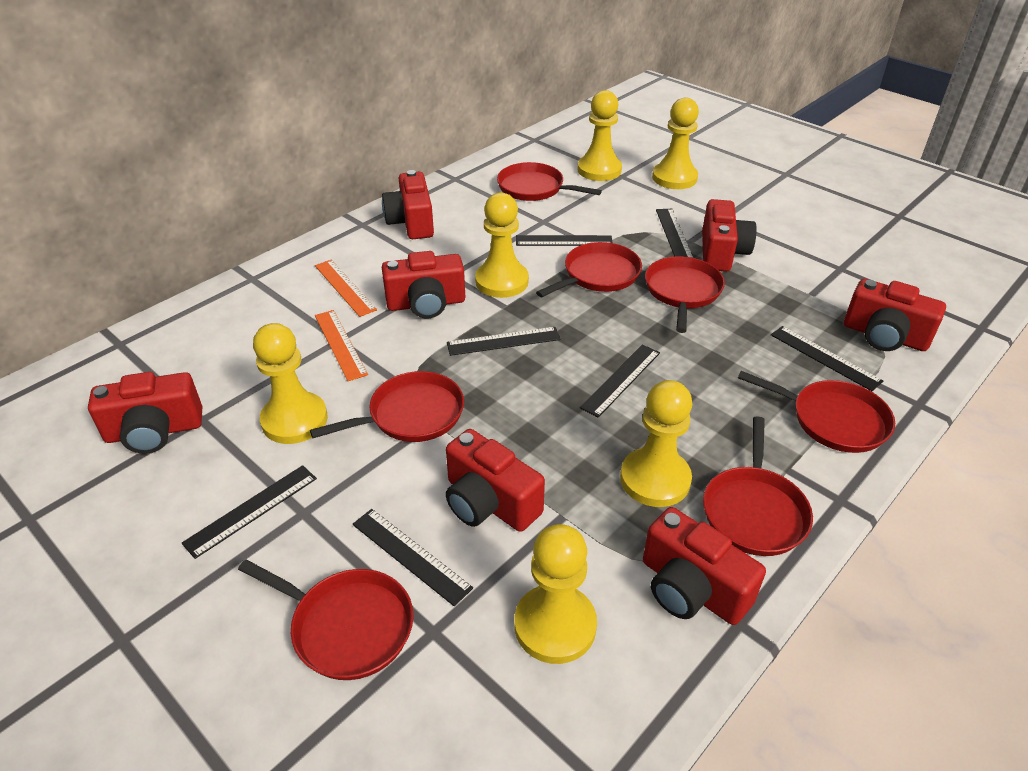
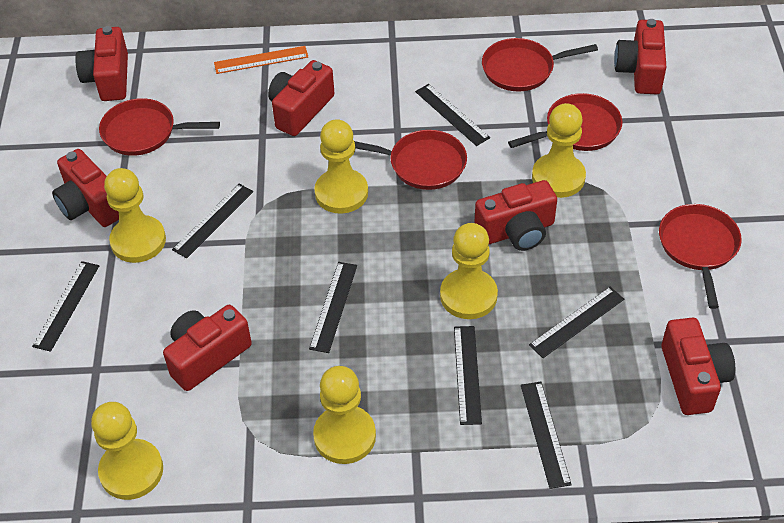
orange ruler: [315,260,377,317] [315,310,368,381] = 2 -> [214,46,308,74] = 1
red pan: [238,560,413,680] [310,371,464,442] [497,162,602,201] [536,242,642,297] [645,256,725,333] [703,416,813,556] [738,371,895,453] = 7 -> [99,98,220,156] [354,130,467,190] [482,38,598,91] [508,93,623,151] [659,204,742,309] = 5

